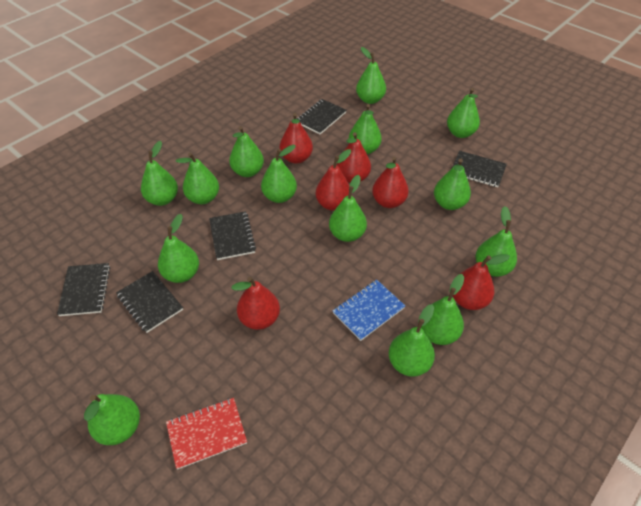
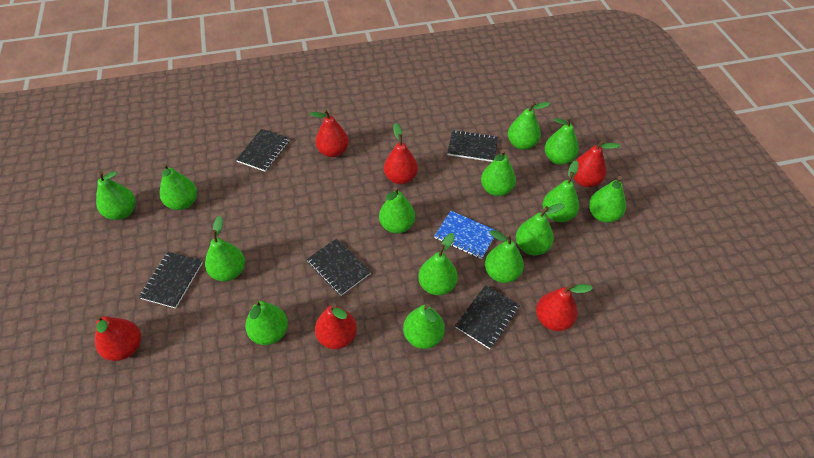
red notebook: [166,398,247,469] = 1 -> none = 0

